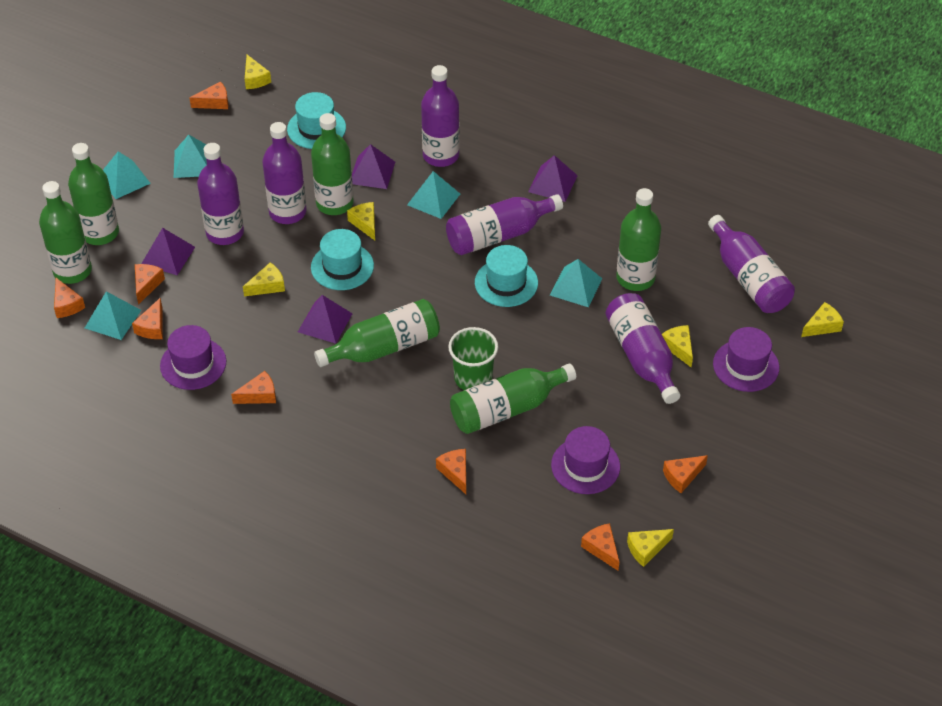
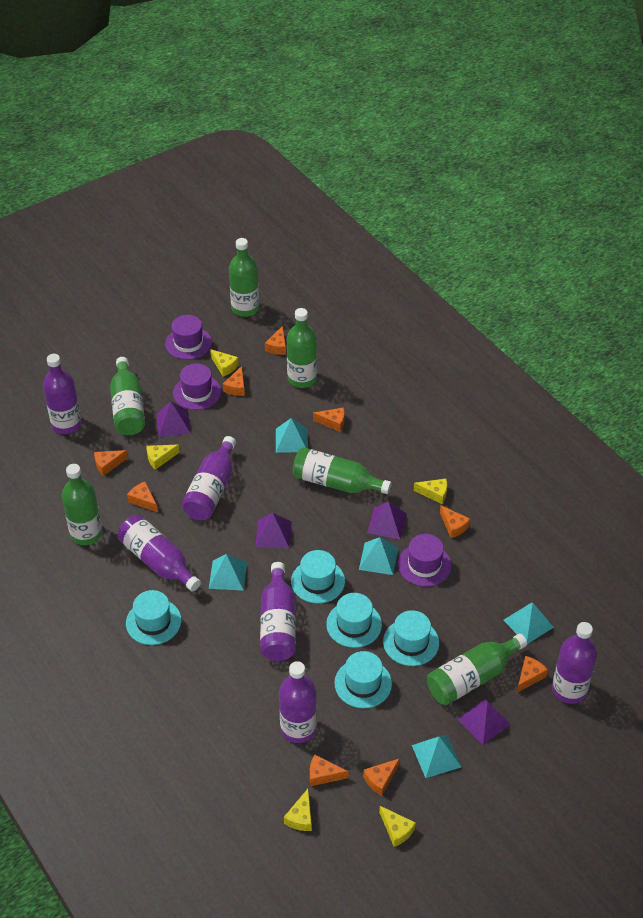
green cup: [448,327,498,390] = 1 -> none = 0
orange cheese: [54,278,85,318] [132,298,163,339] [135,264,165,305] [189,81,229,109] [231,371,276,404] [436,449,466,494] [581,523,619,570] [663,455,708,493] = 8 -> [94,450,128,476] [127,482,158,512] [223,366,245,396] [265,326,286,355] [310,754,349,786] [313,408,344,432] [363,758,400,796] [440,505,470,538] [517,656,548,693] = 9
turquoise hat: [287,92,346,149] [311,229,374,290] [475,245,538,307] = 3 -> [126,590,181,645] [291,550,345,604] [326,593,382,648] [334,651,392,708] [383,610,439,666] = 5
yellow cheese: [243,262,285,296] [245,55,271,89] [347,202,375,240] [627,529,674,567] [662,325,693,367] [801,302,844,337] = 6 -> [146,445,180,470] [210,349,239,376] [284,789,312,831] [379,806,416,847] [414,479,447,504] = 5

